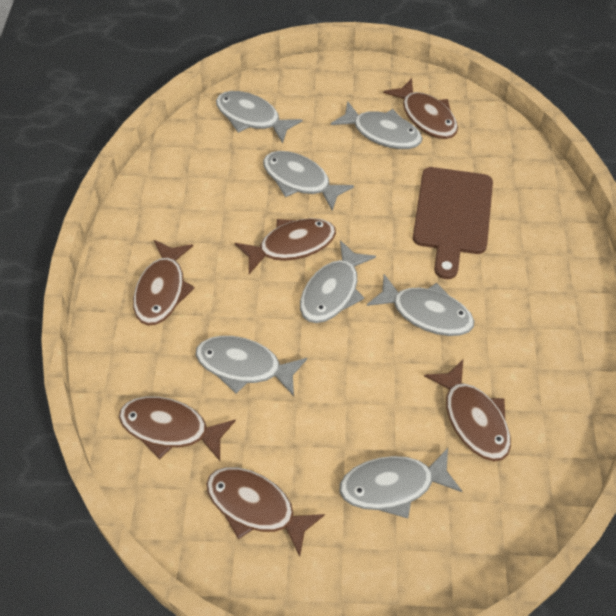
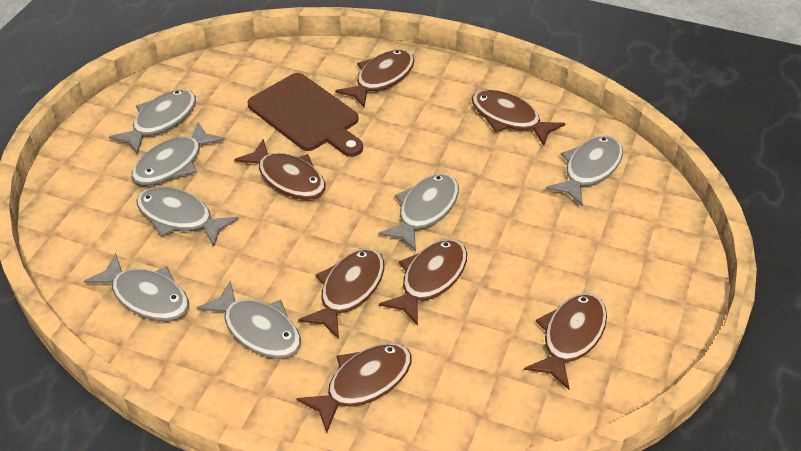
brown fish: [119,396,236,461] [133,240,195,325] [206,467,325,557] [235,218,336,274] [383,78,458,139] [424,360,511,461] = 6 -> [234,139,326,199] [296,343,412,433] [298,248,384,339] [335,50,415,107] [379,239,467,326] [472,90,565,146] [524,293,607,390] = 7

